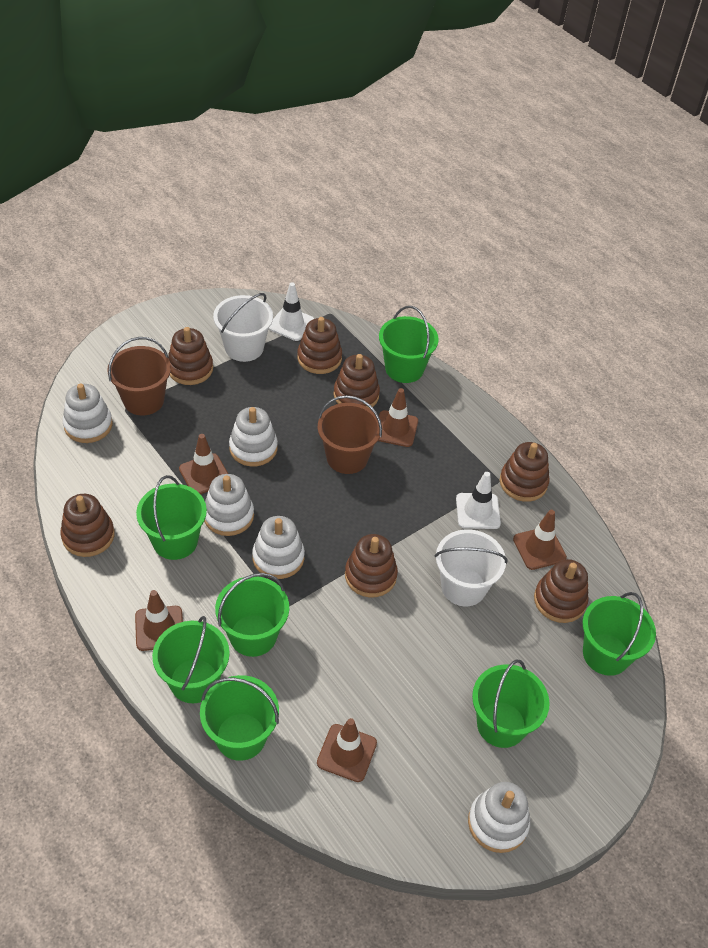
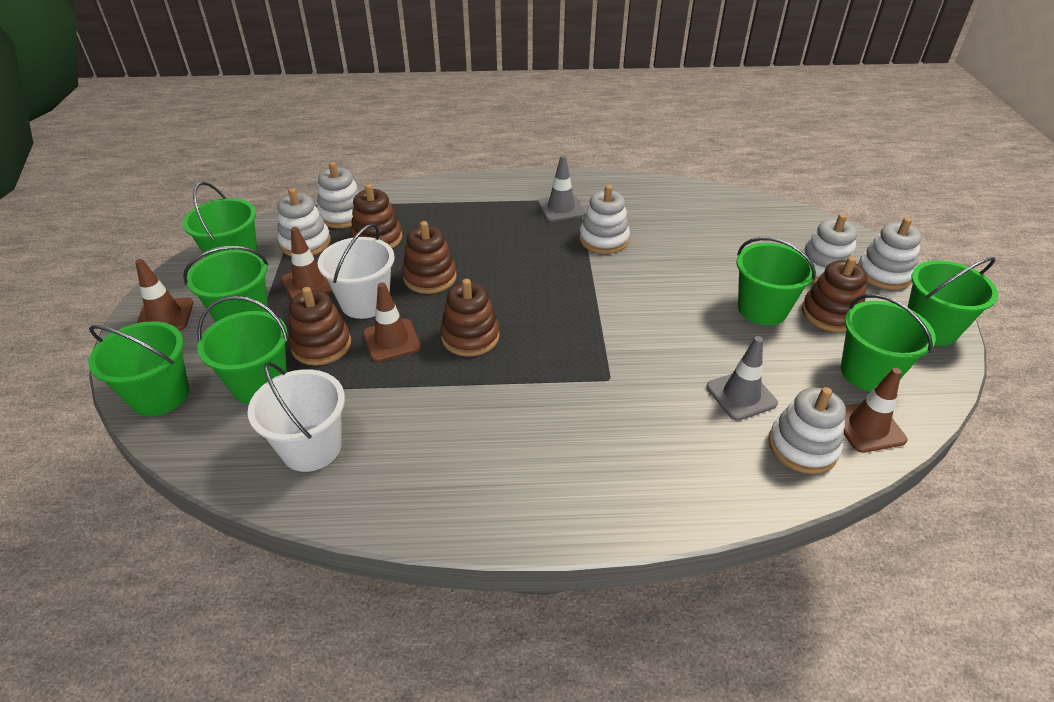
brown bucket: [107,337,171,416] [318,395,382,474] = 2 -> none = 0
brown stacking toy: [60,494,115,557] [168,327,213,385] [297,317,342,374] [334,354,380,409] [345,534,398,597] [500,442,550,502] [534,559,589,623] = 7 -> [288,287,351,365] [351,184,402,248] [402,221,457,294] [440,279,500,357] [802,256,867,332] = 5
brown traffic cone: [135,590,183,651] [179,434,228,494] [317,718,377,782] [378,388,418,447] [513,510,567,570] = 5 -> [135,259,193,331] [281,227,332,300] [363,282,421,362] [844,368,907,453] = 4
grey traffic cone: none = 0 -> [538,155,585,222] [706,336,778,421] = 2
white stacking toy: [63,383,113,443] [204,474,254,536] [229,407,278,466] [252,516,305,579] [468,782,530,853] = 5 -> [277,188,331,256] [317,162,360,228] [579,185,630,254] [768,387,846,474] [802,214,857,283] [858,217,922,290] = 6
white traffic cone: [269,282,315,341] [456,472,501,529] = 2 -> none = 0

